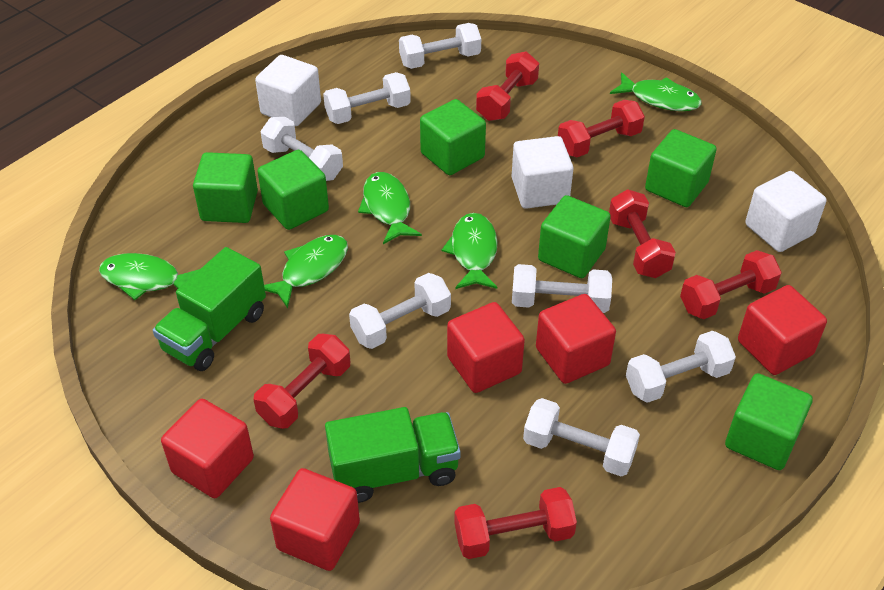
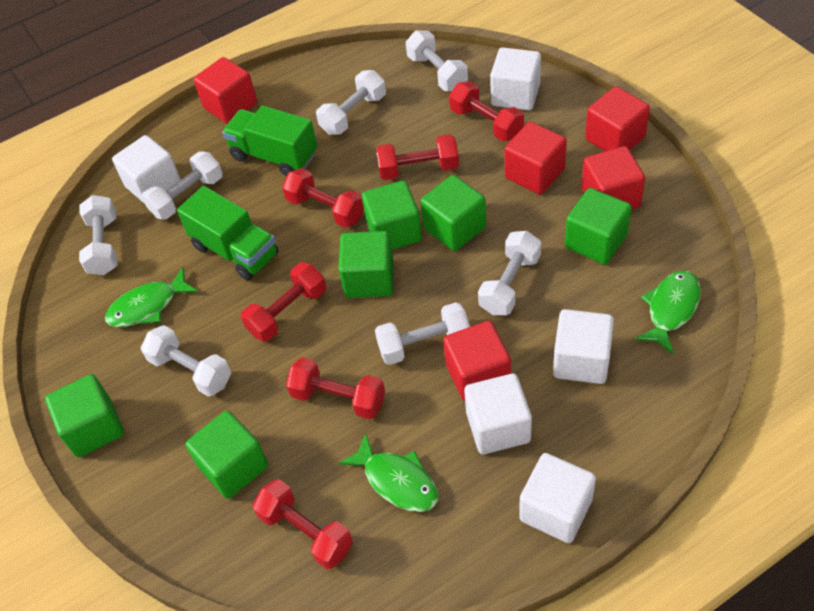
green fish: [99,253,200,300] [264,235,348,309] [358,172,422,244] [442,213,498,289] [610,72,701,111] = 5 -> [105,267,198,327] [339,433,439,512] [634,271,701,354] = 3
white cube: [255,55,321,126] [512,136,573,209] [745,171,827,252] = 3 -> [112,135,181,204] [464,374,532,454] [490,47,541,110] [519,453,596,543] [553,309,614,384] = 5

